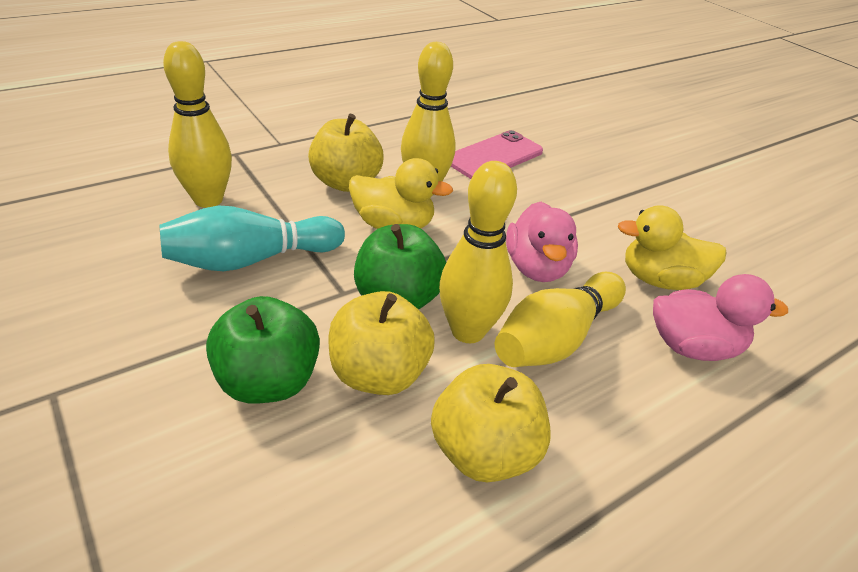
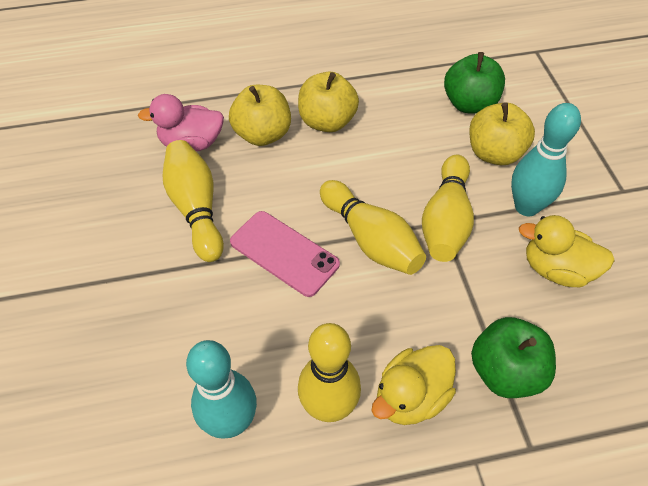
pink duck: [506,202,578,282] [653,274,788,361] = 2 -> [138,94,224,152] = 1
turquoise bowling pin: [159,206,345,271] = 1 -> [186,340,257,439] [511,103,581,216] = 2

